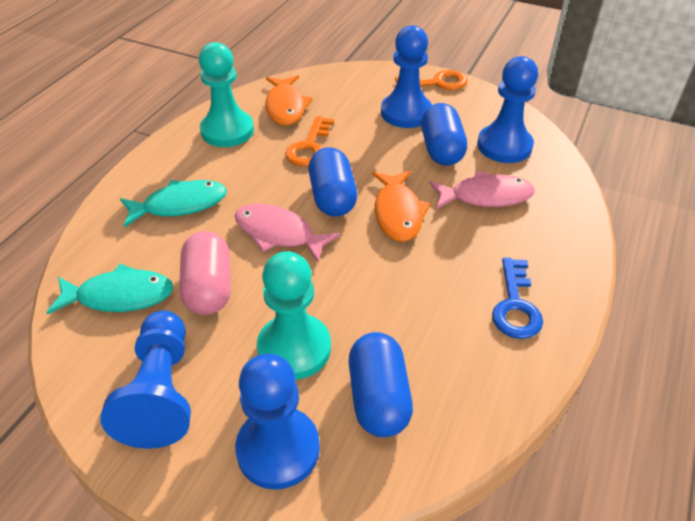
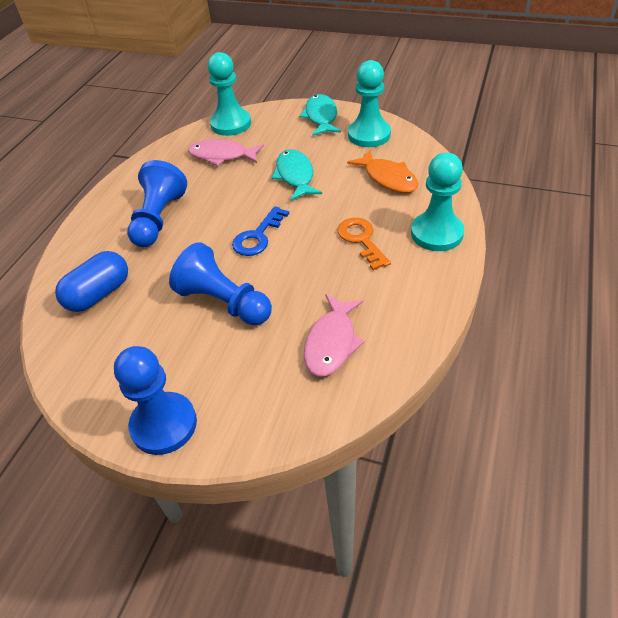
blue capsule: [308,147,357,217] [349,332,413,437] [421,103,467,166] = 3 -> [55,251,128,312] = 1
blue pawn: [100,310,191,449] [235,354,320,490] [381,25,432,128] [477,56,538,163] = 4 -> [114,346,197,455] [127,160,187,247] [169,242,272,325] = 3
orange fish: [265,75,313,126] [372,171,431,242] = 2 -> [347,150,418,193] = 1
orange key: [285,116,334,166] [395,70,468,90] = 2 -> [337,218,391,270] = 1
pink capsule: [179,231,231,315] = 1 -> none = 0
turquoise pawn: [199,42,254,147] [257,251,331,380] = 2 -> [208,52,251,136] [348,60,391,147] [411,153,464,251] = 3

